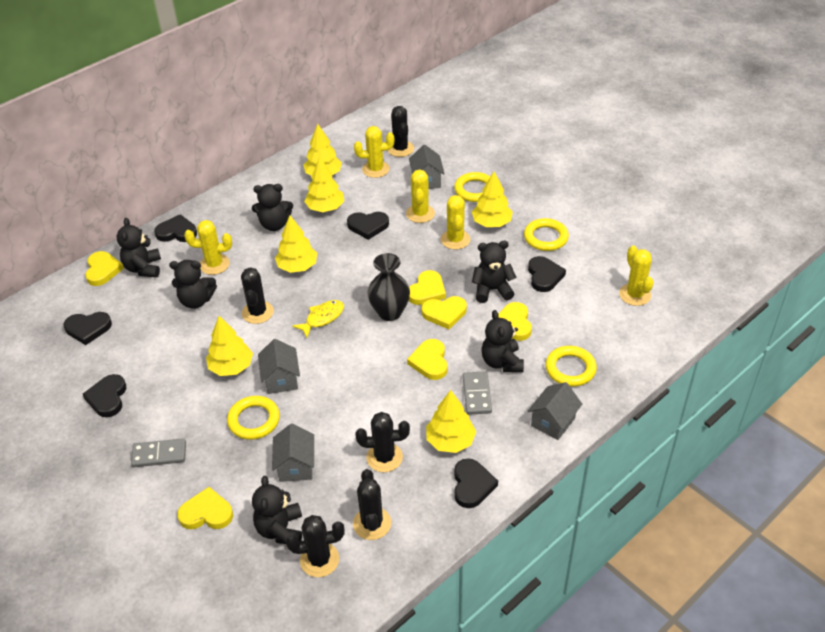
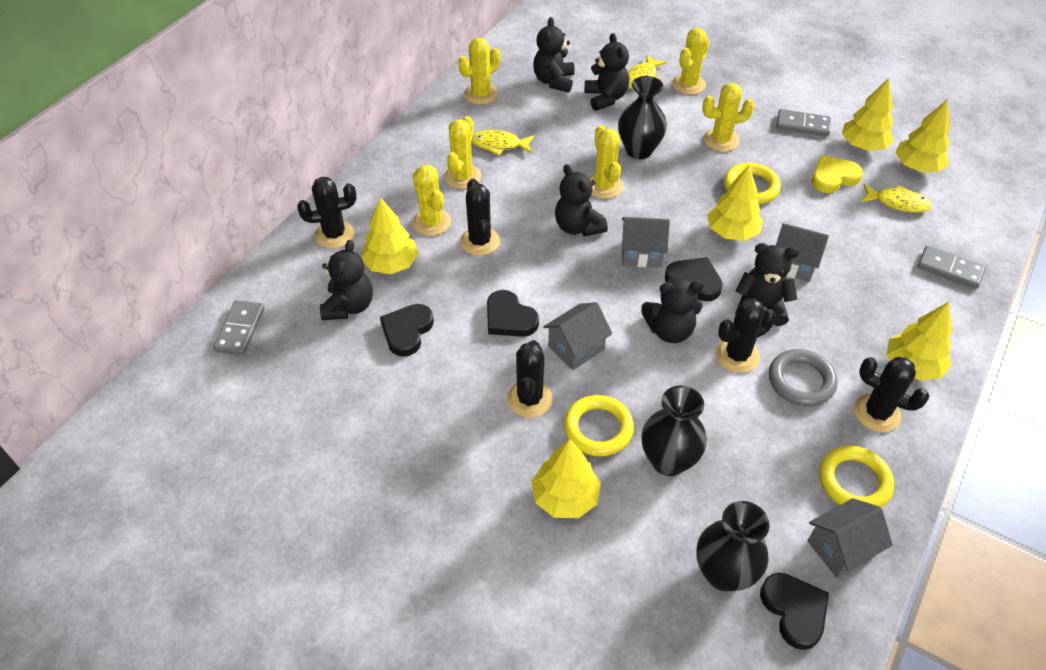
black heart: [64,312,112,345] [83,374,126,417] [154,214,197,242] [347,212,389,240] [454,458,498,508] [528,256,566,292] = 6 -> [380,304,434,357] [487,290,539,337] [665,257,723,301] [760,573,829,650] = 4
black vase: [367,253,410,321] = 1 -> [618,76,667,159] [642,385,707,476] [697,501,769,591] = 3
grey domino: [131,438,186,467] [463,371,492,415] = 2 -> [213,300,265,355] [777,109,831,136] [918,246,986,289] = 3
grey ring: none = 0 -> [769,349,838,406] = 1
yellow cactus: [184,220,232,275] [354,126,394,178] [406,169,435,223] [441,195,470,250] [619,246,654,306] = 5 -> [412,164,451,236] [444,116,481,189] [458,37,500,105] [589,125,623,199] [672,28,709,95] [702,83,754,152] = 6
yellow fish: [292,300,344,337] = 1 -> [471,130,534,156] [628,54,667,89] [861,183,932,213] = 3
yellow heart: [85,251,124,286] [177,487,233,529] [407,339,448,380] [409,270,446,305] [422,296,467,329] [498,302,532,341] = 6 -> [811,155,863,193] = 1
yellow ring: [227,396,280,440] [454,172,490,202] [524,218,569,251] [545,346,597,387] = 4 -> [564,395,634,456] [724,163,781,204] [819,445,894,507] = 3

